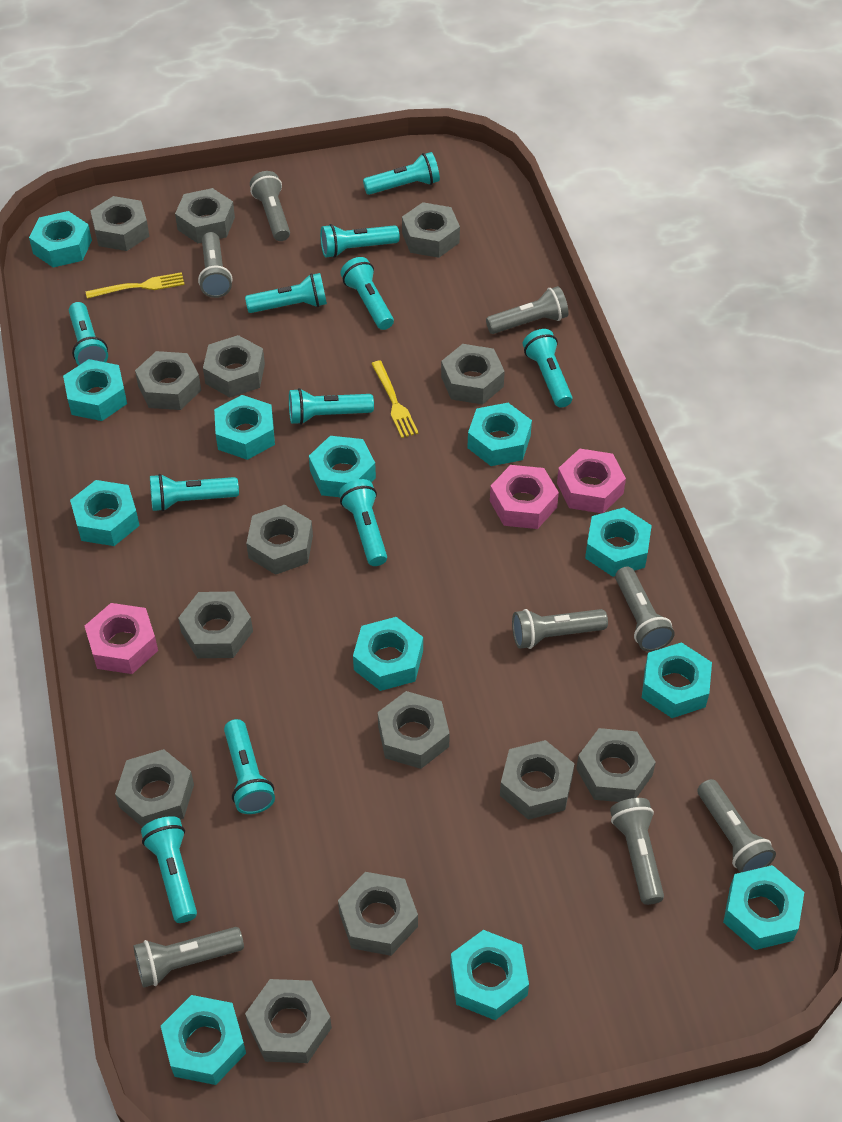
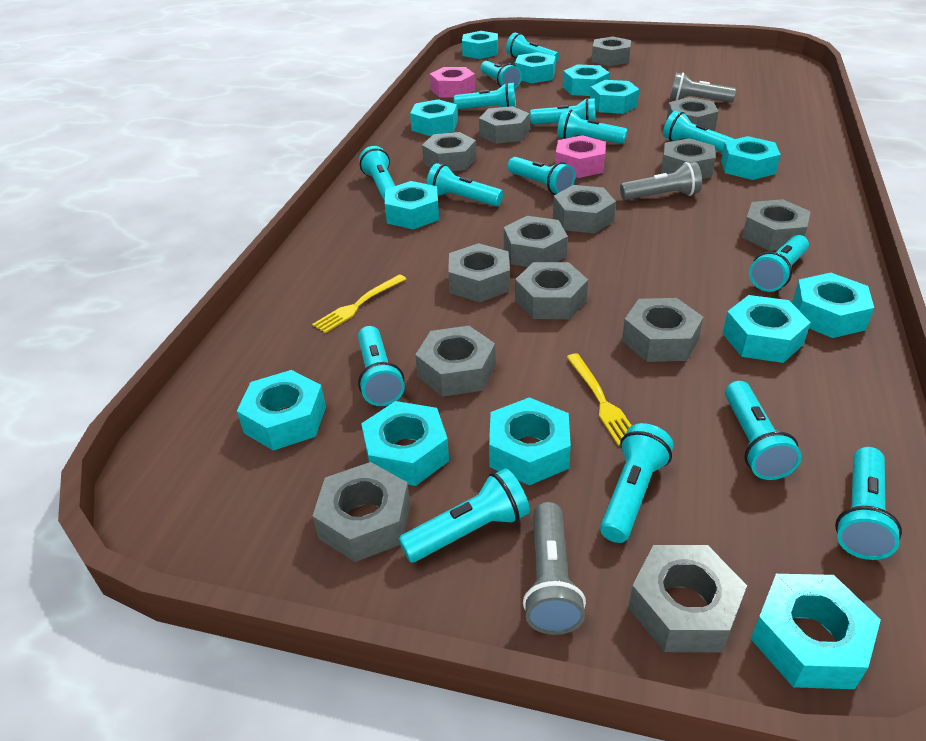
grey flashlight: [133,927,244,988] [198,232,232,298] [250,171,290,241] [486,286,569,334] [512,609,608,649] [610,798,664,905] [615,567,675,651] [697,779,776,873] = 8 -> [523,502,586,635] [620,162,702,200] [670,73,736,102] = 3
pink nut: [85,603,158,674] [490,465,559,529] [557,449,626,513] = 3 -> [430,67,475,98] [555,135,606,178] = 2
turquoise flashlight: [69,302,108,366] [141,816,197,923] [150,474,239,512] [224,719,275,814] [245,273,327,313] [289,388,374,425] [320,224,400,258] [339,479,387,566] [341,257,394,330] [363,152,440,195] [523,329,572,408] = 11 -> [358,326,405,406] [359,146,395,201] [399,469,530,563] [426,163,503,206] [454,82,516,109] [480,61,522,89] [506,33,559,64] [507,157,575,195] [530,98,595,125] [557,109,628,144] [600,423,673,543] [663,111,734,153] [725,381,802,480] [749,235,809,292] [835,447,902,560] = 15
turquoise nut: [29,211,92,267] [63,359,127,421] [70,480,140,546] [161,995,246,1085] [214,395,275,460] [309,436,376,497] [353,617,423,691] [450,930,529,1020] [467,403,532,466] [585,507,652,577] [642,642,712,718] [723,865,804,950] = 12 -> [237,370,326,451] [361,401,449,486] [385,181,439,229] [410,99,458,136] [462,31,498,59] [489,397,571,485] [515,52,556,83] [563,64,610,96] [590,80,639,114] [721,136,781,180] [722,295,811,363] [751,574,881,689] [792,273,874,338] = 13

